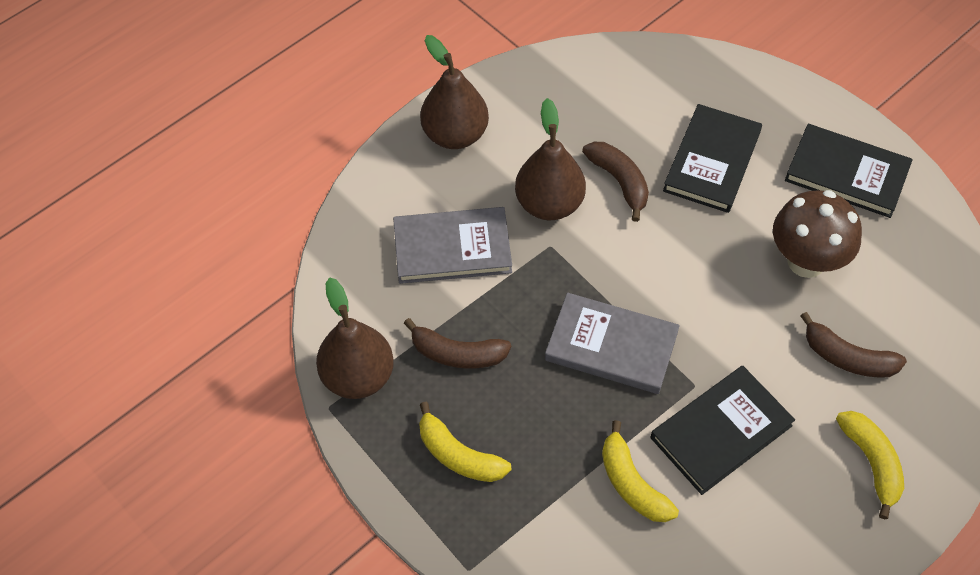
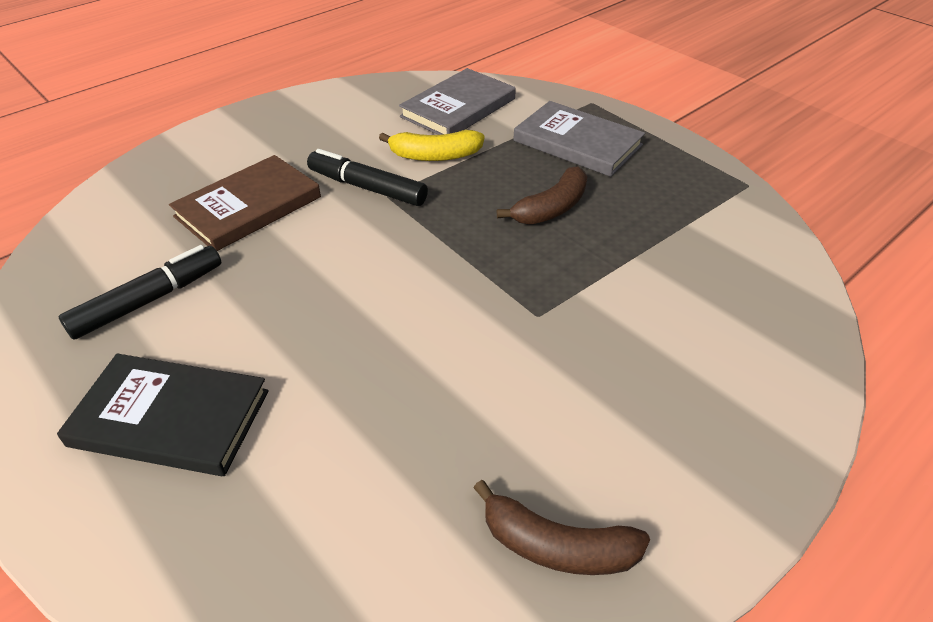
black book: [651,366,795,495] [663,104,762,213] [785,124,913,218] = 3 -> [57,354,269,476] = 1
black marker: none = 0 -> [58,245,221,340] [307,149,428,206] = 2
brown banana: [404,318,511,369] [582,142,649,222] [801,312,907,378] = 3 -> [474,480,650,575] [497,166,587,225] = 2
brown book: none = 0 -> [169,155,321,251] = 1
brown mushroom: [773,190,862,278] = 1 -> none = 0
brown pear: [316,277,394,399] [420,35,489,149] [515,98,586,220] = 3 -> none = 0
yellow banana: [419,402,511,482] [602,420,679,522] [836,411,904,519] = 3 -> [379,130,484,161] = 1

